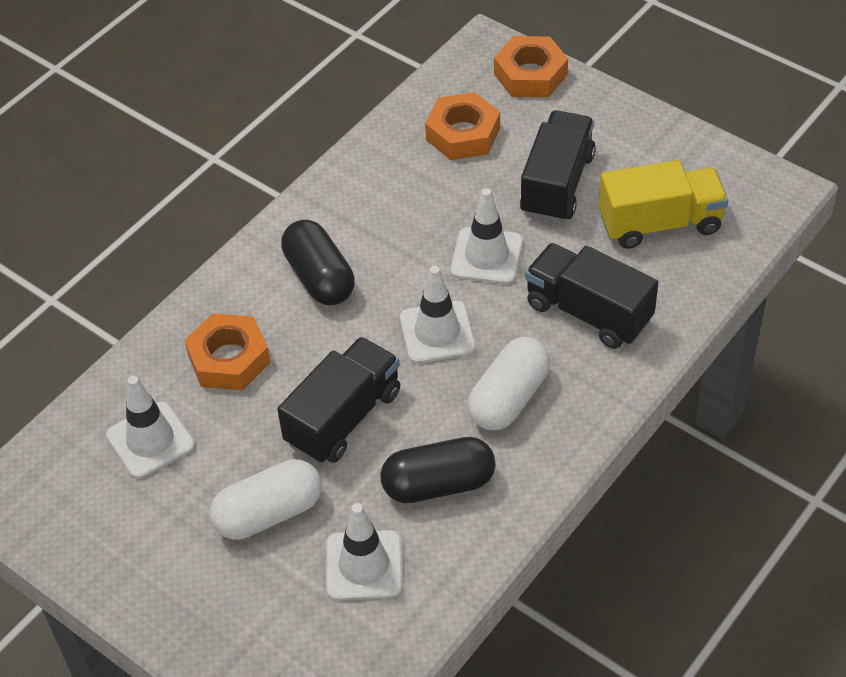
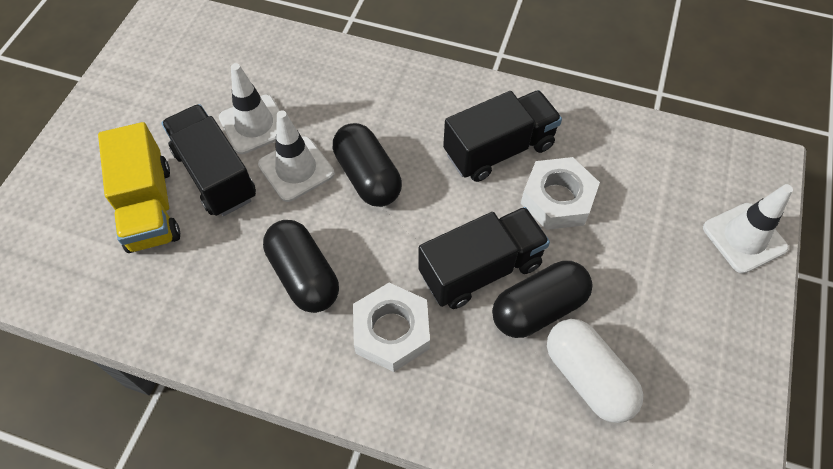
black capsule: [281,220,355,305] [380,437,496,503] = 2 -> [263,220,339,313] [333,123,402,207] [492,261,592,338] = 3
orange nut: [184,313,270,390] [425,92,500,160] [494,36,568,97] = 3 -> none = 0
white capsule: [210,459,322,540] [468,337,550,430] = 2 -> [547,319,643,423] = 1
white nut: none = 0 -> [353,283,430,372] [521,157,600,230] = 2
white traffic cone: [106,376,195,479] [326,503,403,601] [400,266,476,364] [451,188,523,284] = 4 -> [219,63,280,154] [258,110,334,202] [703,184,793,274] = 3

